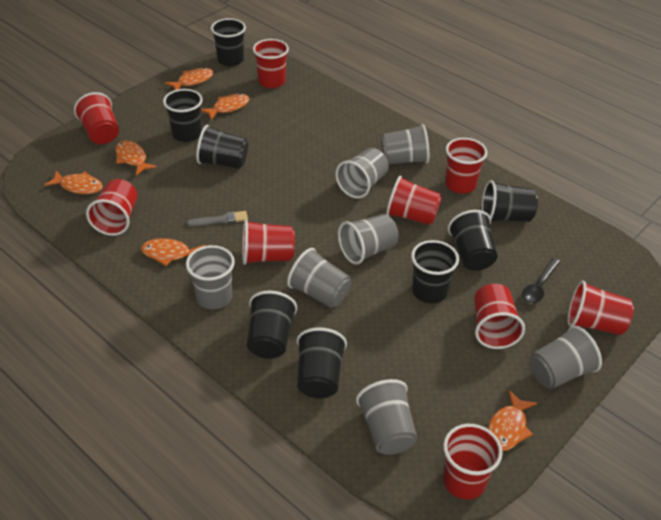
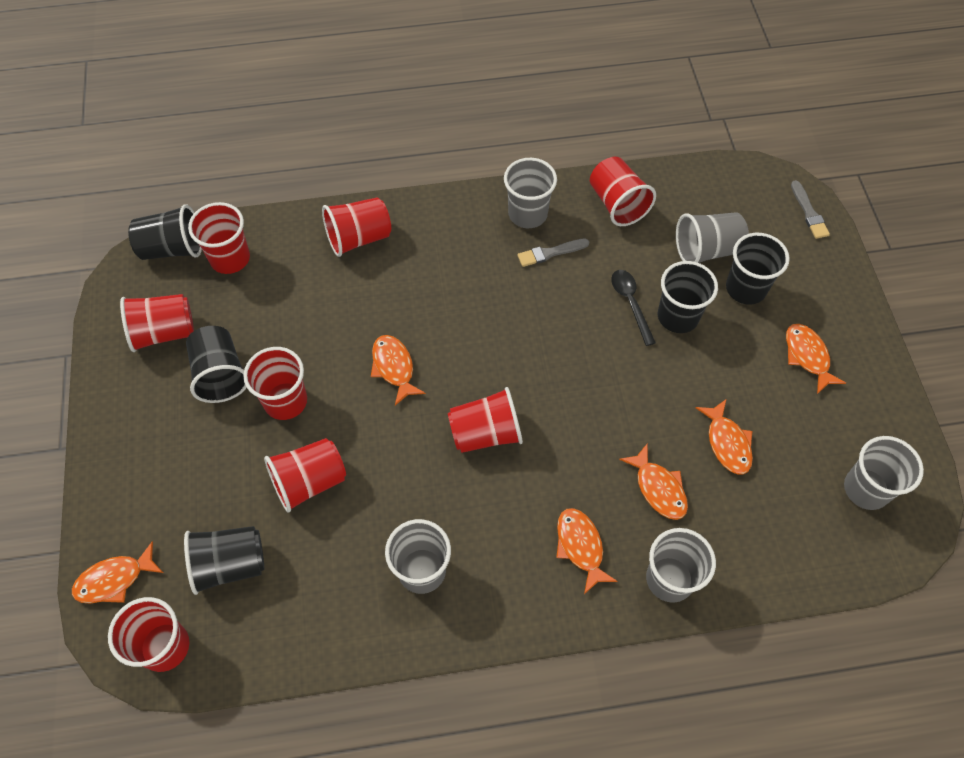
black cup: [163,89,203,142] [196,125,248,169] [211,18,246,66] [247,291,297,359] [297,327,347,398] [411,240,459,304] [448,210,497,271] [482,180,538,222] = 8 -> [128,204,202,260] [184,526,264,595] [186,326,247,403] [658,261,718,333] [726,233,790,305] = 5
grey brush: [187,211,248,227] = 1 -> [518,238,589,267] [791,180,830,239] = 2
grey cup: [186,245,235,309] [287,248,351,308] [335,148,389,199] [338,214,398,265] [356,379,417,455] [381,124,429,164] [530,326,602,389] = 7 -> [385,519,451,594] [504,158,557,228] [646,528,716,603] [676,212,749,263] [844,436,924,510] = 5
red cup: [74,92,119,144] [86,179,138,236] [242,220,295,265] [253,39,289,88] [386,176,442,225] [443,424,503,500] [445,138,487,193] [474,284,525,349] [568,281,634,335] = 9 -> [108,597,189,672] [120,294,194,352] [188,202,250,274] [243,347,307,420] [264,438,346,513] [322,197,391,257] [448,387,523,453] [590,157,656,226] = 8

